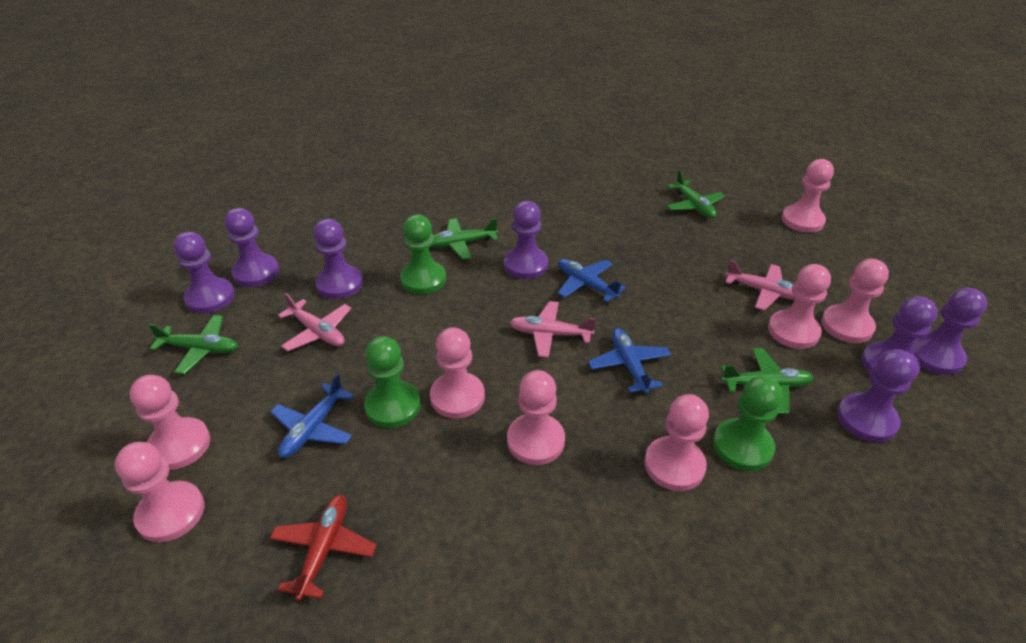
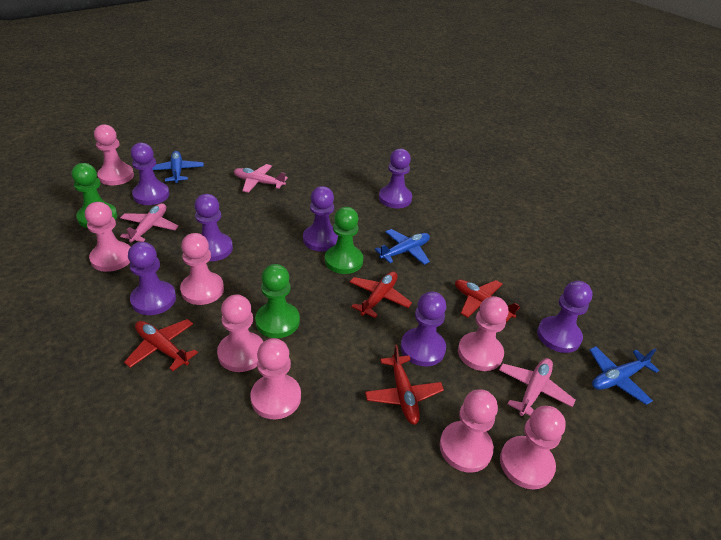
green plane: [148,315,238,374] [431,218,498,260] [666,170,725,219] [721,348,814,414] = 4 -> none = 0
red plane: [270,495,377,601] = 1 -> [124,319,198,371] [350,271,412,318] [365,345,444,425] [455,279,520,322] = 4

